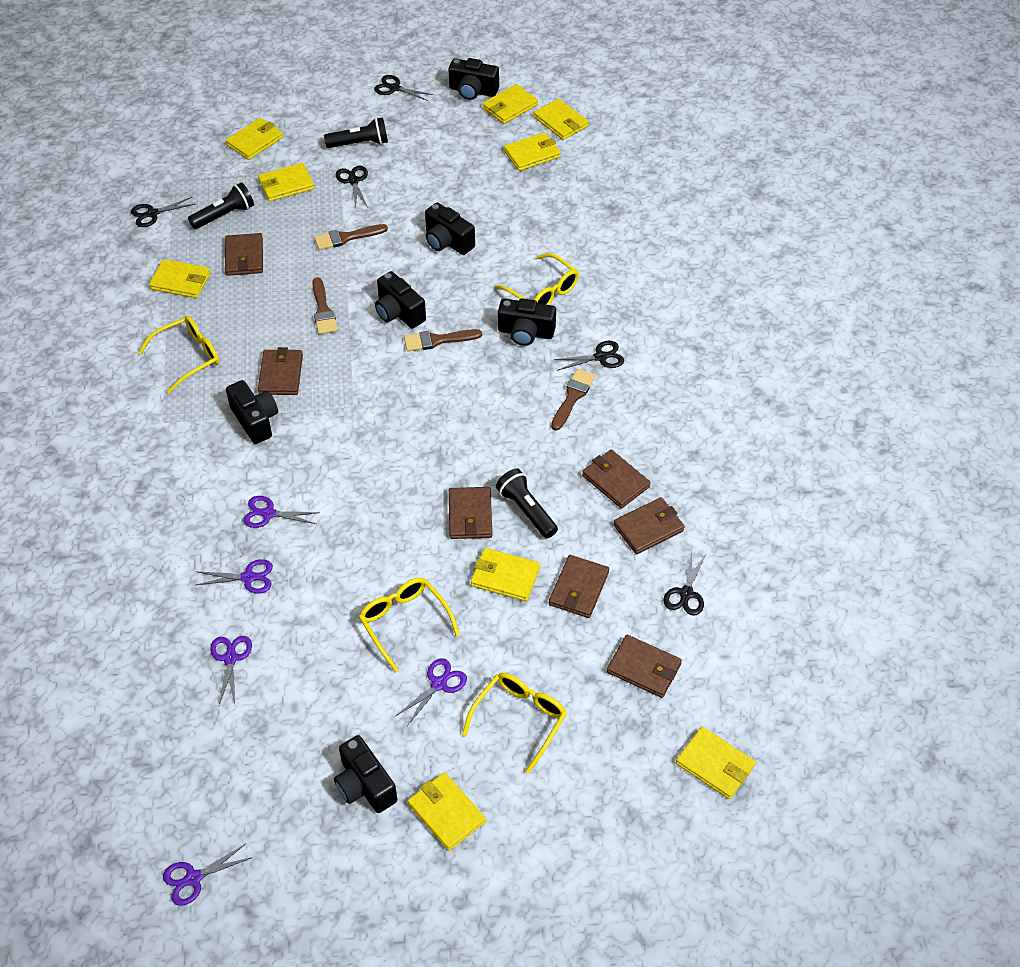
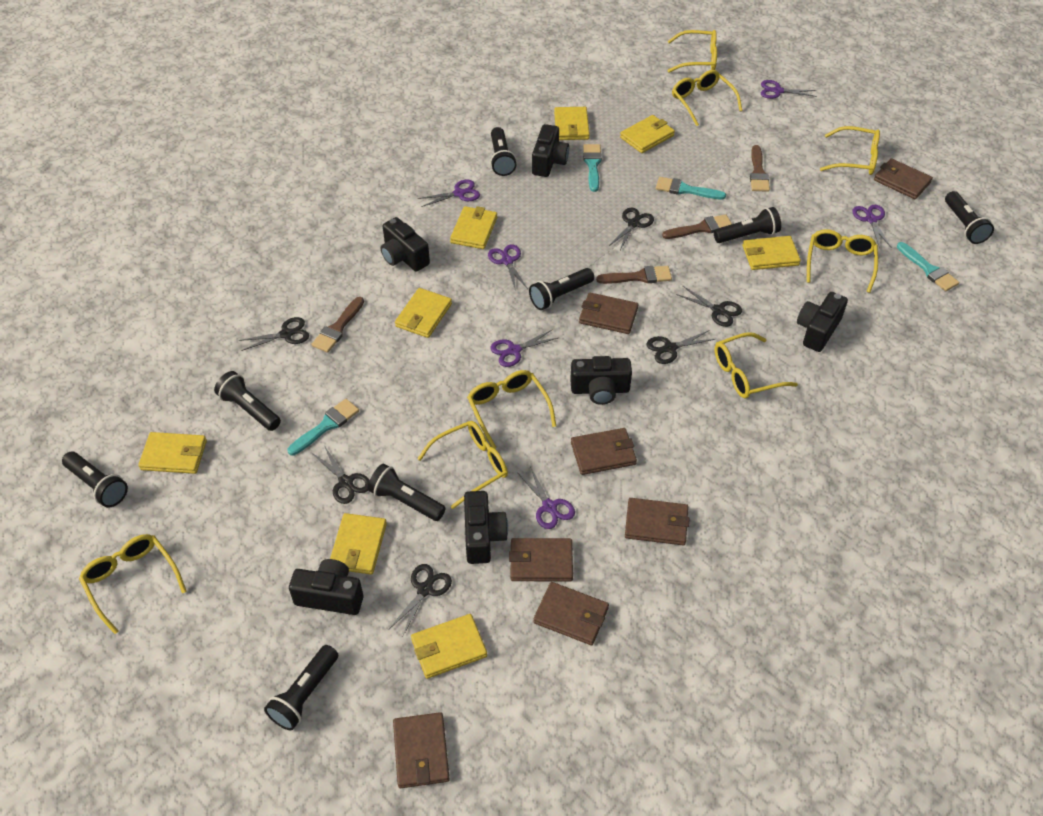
black flashlight: [188,182,254,229] [324,117,388,148] [496,468,558,538] = 3 -> [62,452,128,507] [214,371,281,431] [264,645,338,730] [368,464,446,521] [490,127,517,176] [529,268,594,310] [714,207,781,243] [945,191,994,244] = 8
black scissors: [131,197,195,227] [336,165,368,209] [374,75,433,101] [554,341,624,371] [663,550,706,616] = 5 -> [239,317,309,351] [312,445,370,504] [388,564,452,636] [609,208,654,250] [647,330,715,364] [676,286,742,327] = 6
purple scissors: [163,844,253,906] [196,559,273,594] [210,636,252,705] [243,496,320,528] [396,658,467,726] = 5 -> [418,180,480,207] [488,244,528,291] [490,329,558,367] [517,466,575,529] [761,80,817,99] [852,205,892,248] = 6
turquoise brush: none = 0 -> [287,399,359,456] [583,144,602,192] [656,177,726,200] [897,242,959,291] = 4
yellow glasses: [138,316,219,394] [359,578,460,672] [462,673,567,774] [495,253,579,305] = 4 -> [79,534,187,634] [417,421,508,509] [467,370,556,449] [668,30,717,72] [672,70,742,126] [715,332,798,398] [807,229,878,293] [820,126,880,175] = 8
yellow wallet: [149,259,211,298] [226,118,283,160] [258,163,315,202] [408,772,486,851] [471,548,540,601] [482,84,538,124] [504,132,561,171] [534,99,588,140] [676,727,756,799] = 9 -> [138,432,207,474] [330,513,387,575] [395,288,452,338] [411,614,487,679] [450,206,497,249] [554,107,590,140] [620,115,675,153] [742,236,801,270] = 8

